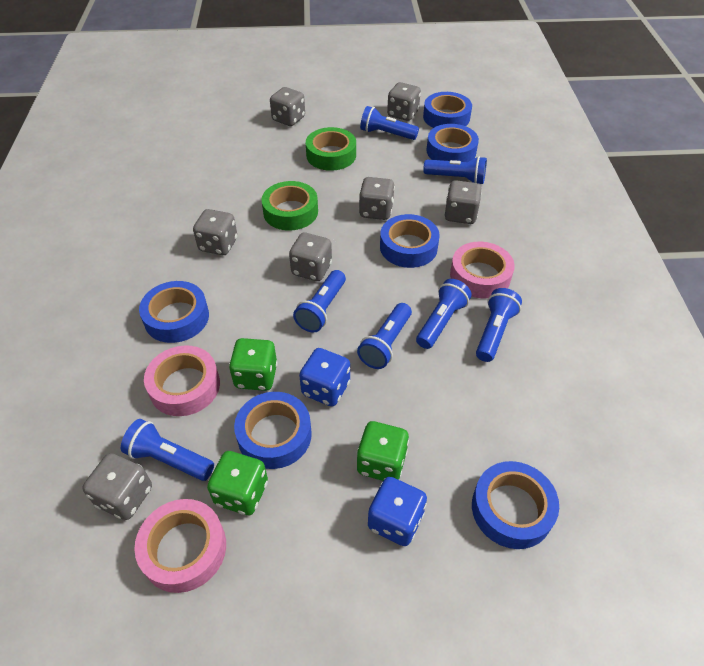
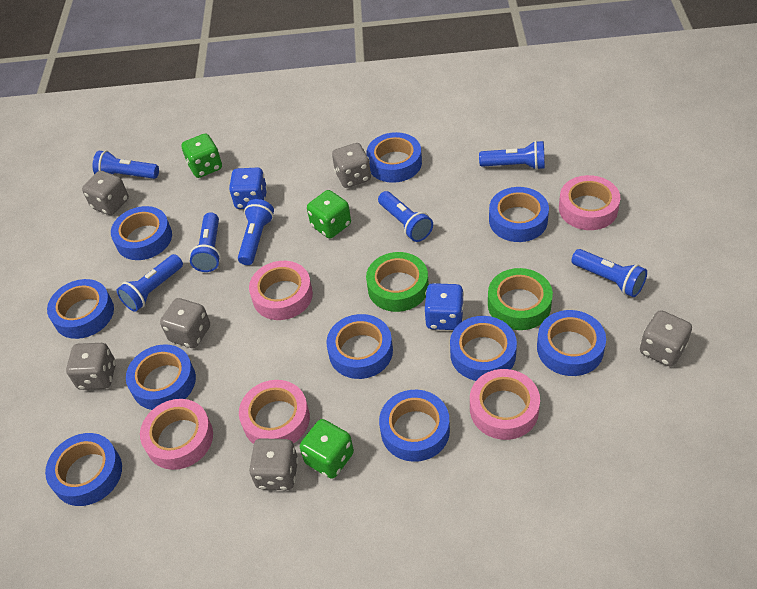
blue tape: [139,281,209,343] [234,392,312,469] [380,214,440,268] [423,92,472,128] [427,124,479,162] [472,461,559,549] = 6 -> [45,433,122,506] [47,279,114,339] [111,206,172,260] [126,344,196,410] [326,314,393,379] [366,132,422,183] [379,390,450,462] [450,316,517,381] [489,187,549,242] [537,310,606,376] = 10
grey dice: [83,453,152,520] [193,209,237,255] [270,87,305,126] [289,232,332,281] [359,177,395,220] [387,82,421,121] [444,180,482,224] = 7 -> [66,343,116,390] [82,171,129,215] [160,298,210,348] [249,438,298,490] [332,143,371,188] [640,310,692,367] = 6
pink tape: [134,499,226,593] [144,345,220,416] [450,242,515,298] = 3 -> [140,399,213,470] [239,380,310,444] [249,261,313,320] [470,369,540,440] [559,175,620,230] = 5

